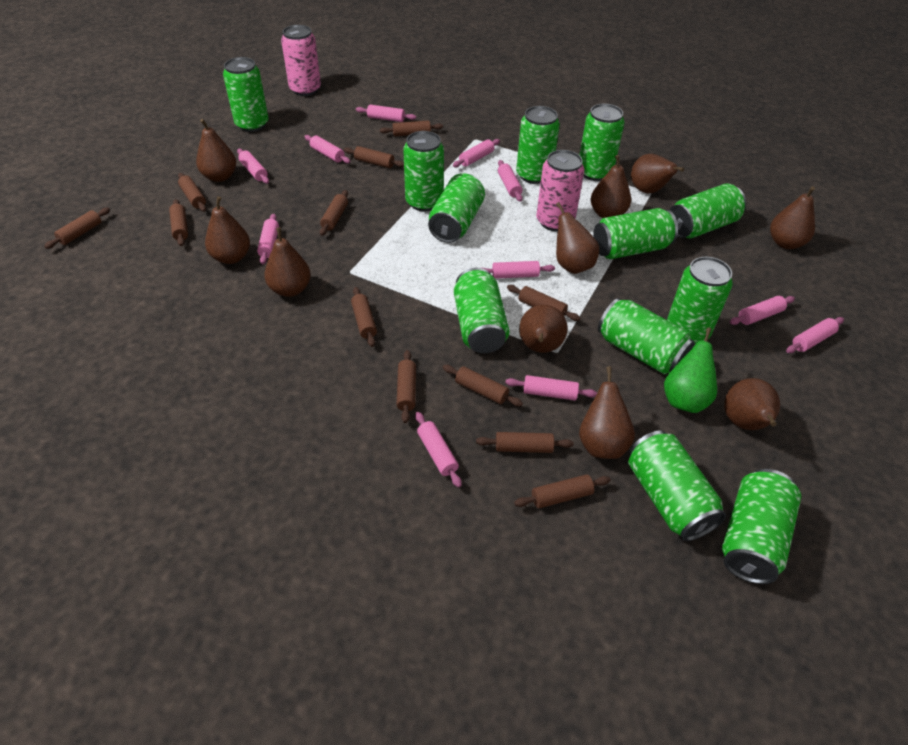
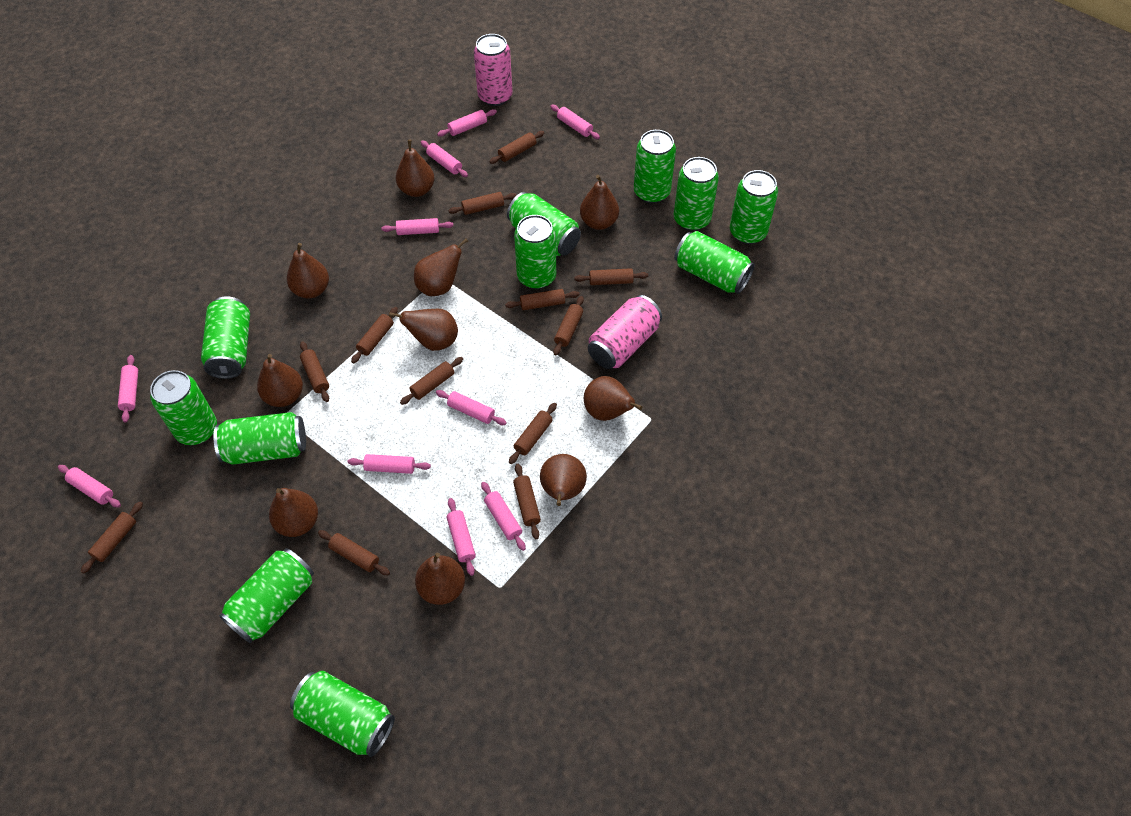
green can: [223,57,269,132] [403,131,444,211] [428,173,485,243] [454,268,509,353] [516,106,560,184] [580,104,625,181] [593,208,678,259] [598,298,695,374] [628,431,726,541] [667,257,733,345] [669,183,746,239] [722,469,801,584] = 12 -> [150,370,217,445] [201,296,250,379] [214,412,306,465] [219,548,314,643] [290,671,395,757] [507,192,581,256] [514,215,556,289] [634,130,676,203] [673,157,719,231] [674,231,755,294] [730,170,778,244] = 11
green pear: [664,328,717,413] = 1 -> none = 0
pink rolling pin: [237,149,269,184] [257,214,279,264] [304,135,350,163] [356,105,416,122] [415,412,462,488] [453,139,500,167] [483,261,555,279] [498,160,522,202] [505,375,597,400] [730,296,795,325] [786,317,844,353] = 11 -> [58,465,121,507] [118,355,138,423] [348,454,431,474] [381,218,453,235] [421,141,468,177] [436,390,507,425] [437,109,497,137] [447,498,476,576] [481,482,526,551] [550,105,600,139] = 10

